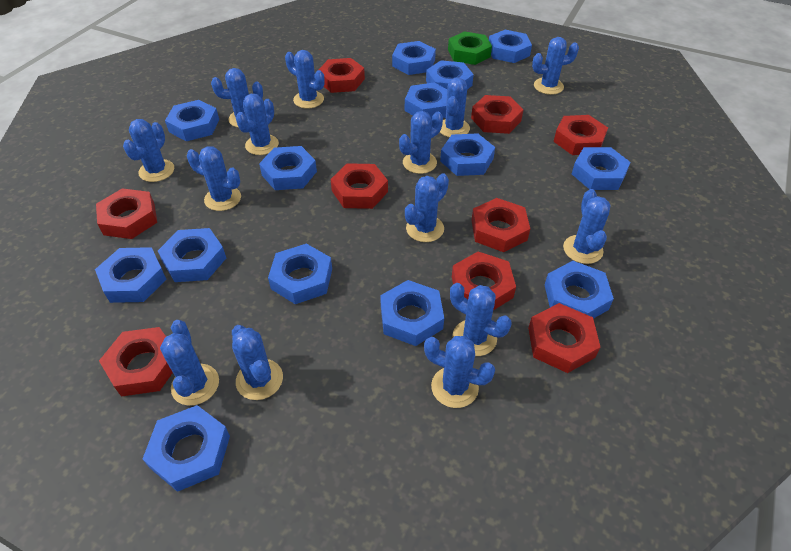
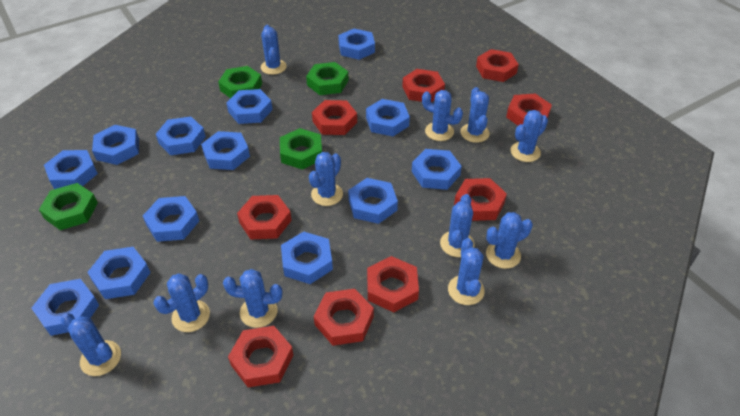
blue cactus: [123,119,174,182] [160,320,219,406] [187,146,241,211] [211,68,263,128] [232,325,283,400] [236,94,279,155] [285,50,325,109] [399,111,443,174] [405,173,449,242] [424,336,495,408] [440,77,470,137] [450,283,512,356] [532,37,579,95] [563,189,611,264] = 14 -> [60,313,121,376] [154,273,210,332] [223,269,282,328] [261,25,287,75] [309,152,343,206] [422,90,463,141] [440,194,475,257] [448,238,485,305] [460,87,490,143] [486,212,533,269] [510,110,548,162] = 11
blue nut: [95,247,167,303] [143,405,230,492] [158,228,226,282] [165,100,219,141] [259,146,317,190] [268,244,332,304] [380,280,444,346] [392,41,436,75] [405,82,447,119] [426,60,474,89] [440,133,495,176] [489,30,532,63] [545,261,614,319] [572,147,631,190] = 14 -> [32,279,99,336] [44,150,98,189] [87,247,151,299] [92,125,139,165] [143,196,199,242] [156,117,206,155] [201,131,250,170] [226,89,273,124] [281,232,333,284] [338,28,375,60] [348,178,398,224] [366,99,410,136] [412,149,462,190] = 13
green nut: [448,31,492,65] = 1 -> [39,183,98,230] [218,66,262,98] [280,128,322,170] [306,62,349,95] = 4

